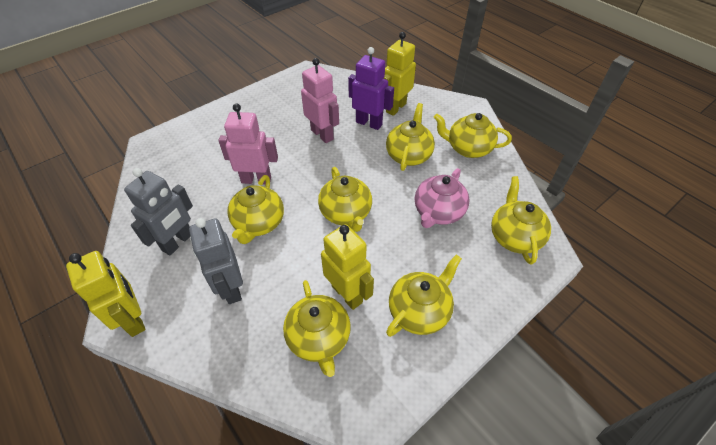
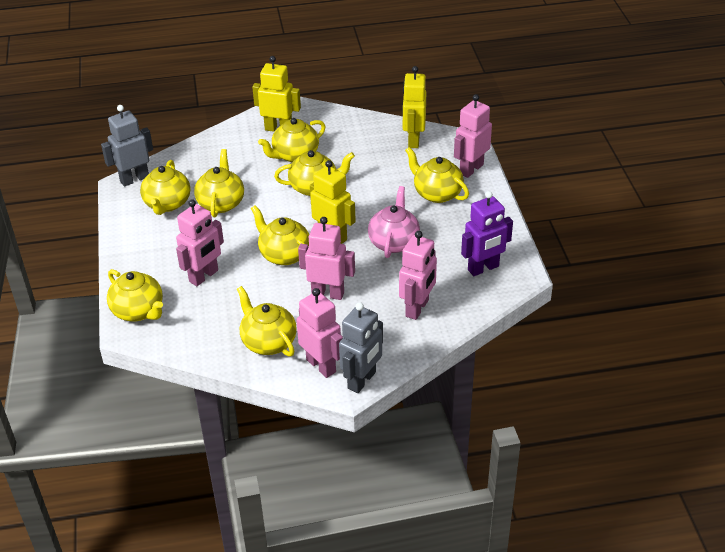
pink robot: [218,104,278,185] [301,58,339,143] = 2 -> [176,199,224,286] [296,288,343,378] [298,217,355,300] [399,231,437,320] [454,94,492,178] = 5
yellow teapot: [228,175,284,244] [283,280,351,377] [318,167,372,232] [386,103,435,171] [386,255,462,337] [434,113,512,158] [491,176,551,264] = 7 -> [107,269,163,321] [140,160,190,215] [194,149,244,217] [237,286,297,357] [251,205,309,265] [258,118,325,162] [274,150,355,196] [405,147,469,203] = 8

